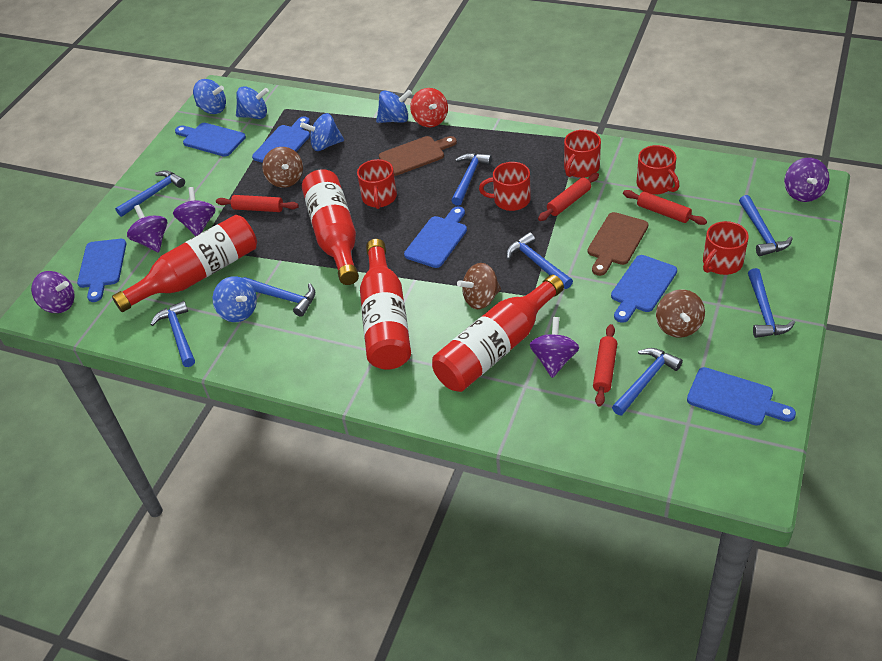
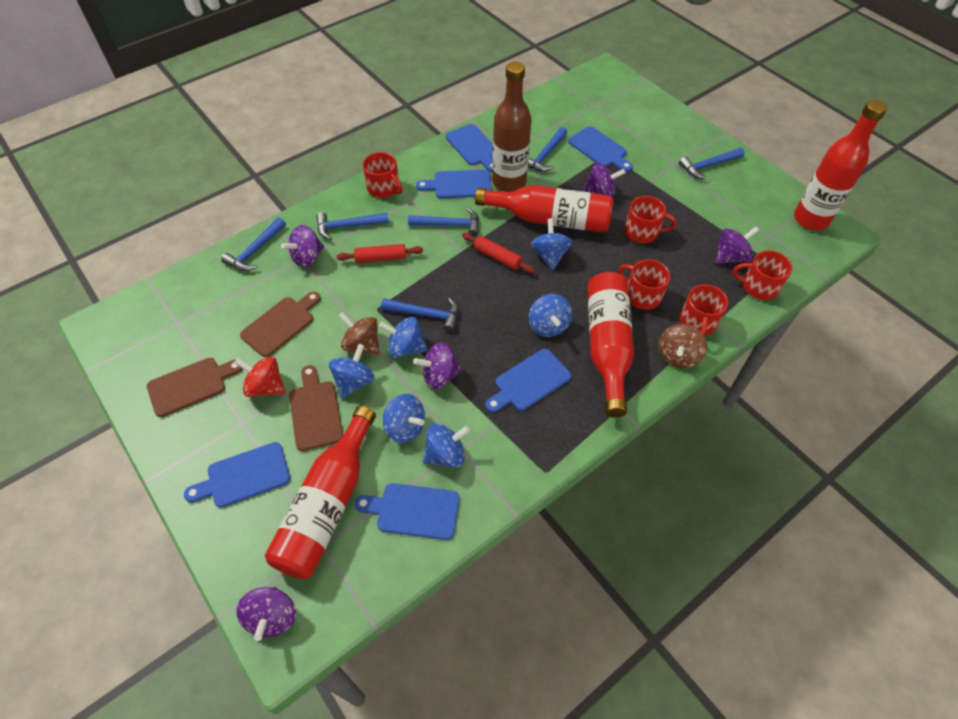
blue hammer: [115,170,185,217] [150,301,195,367] [243,277,315,317] [451,153,492,206] [506,232,573,289] [612,348,683,415] [739,195,793,256] [748,268,795,338] = 8 -> [221,217,286,271] [316,212,389,240] [381,298,458,332] [408,208,479,236] [528,127,567,172] [679,148,745,179] = 6
blue spinning top: [193,79,226,114] [213,276,257,322] [236,86,269,119] [300,113,344,151] [376,90,412,123] = 5 -> [329,344,375,399] [379,317,427,358] [383,394,425,443] [422,423,470,468] [529,294,572,337] [531,218,572,270] = 6
brown bottle: none = 0 -> [492,61,531,192] = 1
brown cutting board: [379,136,457,176] [588,212,648,276] = 2 -> [147,358,243,417] [240,291,321,357] [289,365,343,451] = 3
brown spinning top: [262,147,303,188] [457,263,501,309] [656,289,705,338] = 3 -> [338,312,380,355] [659,324,707,368] = 2
red rolling pin: [216,195,299,212] [538,173,599,221] [593,324,617,407] [623,190,707,225] = 4 -> [337,244,423,263] [462,233,535,273] = 2

